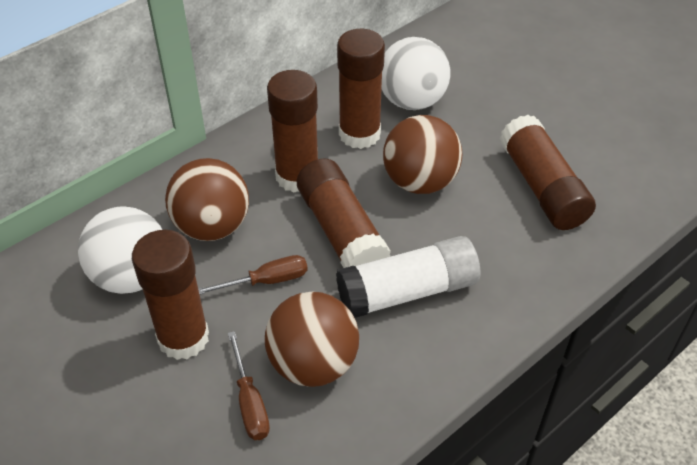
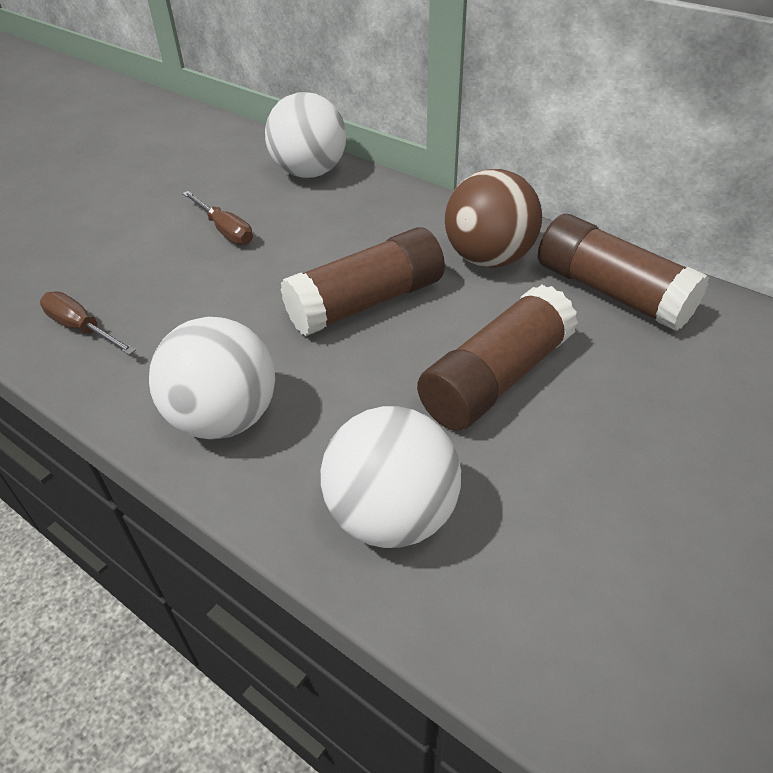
brown ball: [165,158,249,241] [265,292,359,387] [383,115,462,194] = 3 -> [445,169,542,268] = 1
brown glue stick: [132,230,209,360] [267,70,318,193] [297,158,391,268] [337,29,385,149] [500,115,596,230] = 5 -> [280,227,445,336] [417,285,578,431] [538,214,709,331] = 3
white ball: [78,206,162,294] [382,37,450,110] = 2 -> [149,317,275,440] [265,92,346,178] [321,406,461,548] = 3
white glue stick: [336,236,480,318] = 1 -> none = 0

